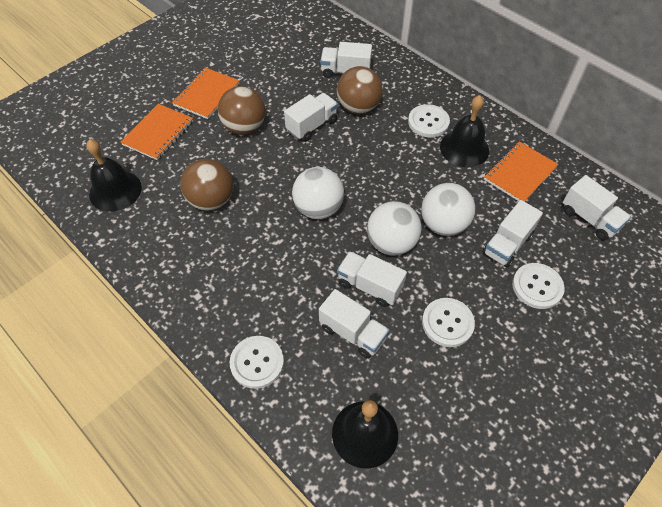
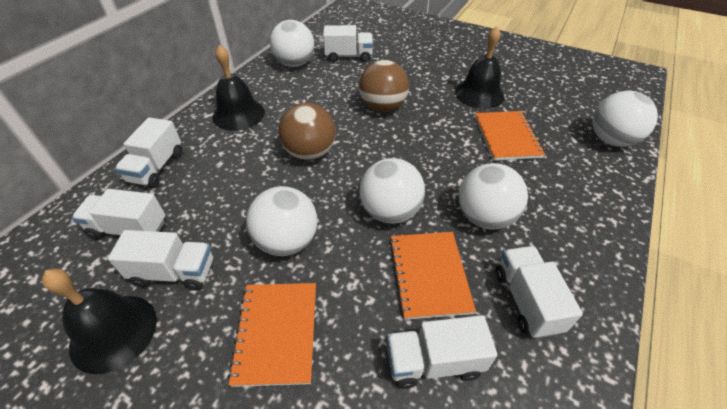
brown ball: [180,159,233,211] [218,86,265,135] [337,66,383,114] = 3 -> [279,103,336,160] [359,60,409,112] = 2
white ball: [292,167,344,219] [367,201,421,256] [421,183,475,236] = 3 -> [246,186,317,256] [270,20,314,67] [359,158,425,224] [459,163,528,229] [592,91,658,147] = 5
white button: [230,336,284,389] [408,104,450,137] [422,298,475,347] [512,263,565,309] = 4 -> none = 0

